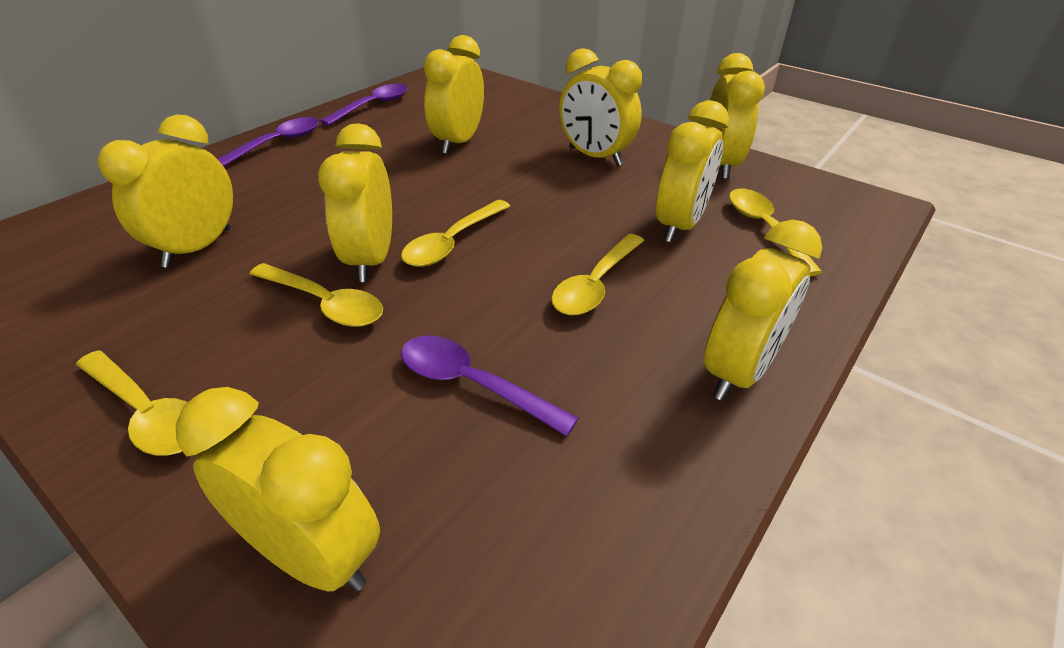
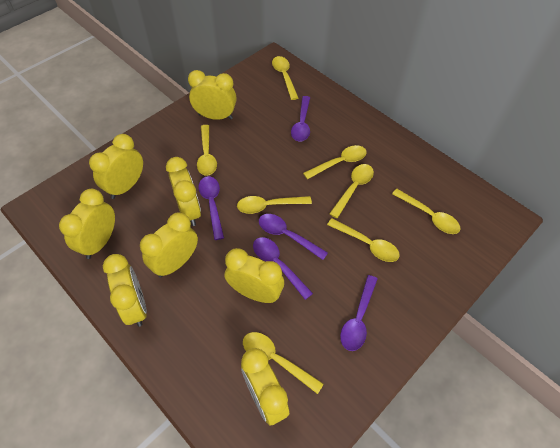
purple spoon: [218,117,319,167] [320,84,408,126] [401,335,579,436] = 3 -> [198,176,224,240] [253,237,313,300] [259,214,328,260] [291,96,310,142] [340,275,378,351] = 5
yellow spoon: [76,351,188,456] [250,263,383,327] [401,200,510,267] [551,234,644,315] [729,189,823,276] = 5 -> [197,125,217,176] [237,196,312,214] [243,332,324,394] [272,56,298,100] [303,145,367,179] [327,218,400,262] [329,164,374,218] [392,189,460,234] = 8

